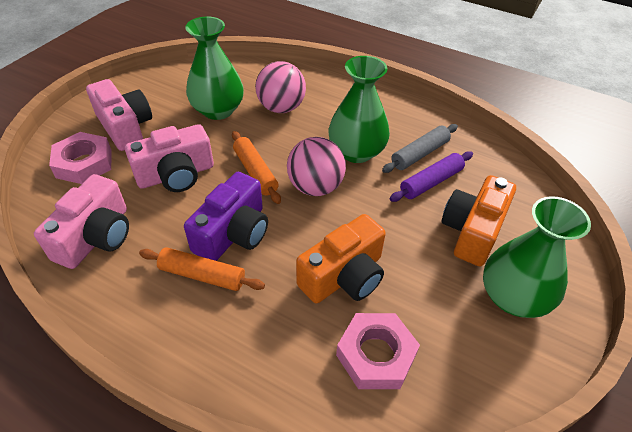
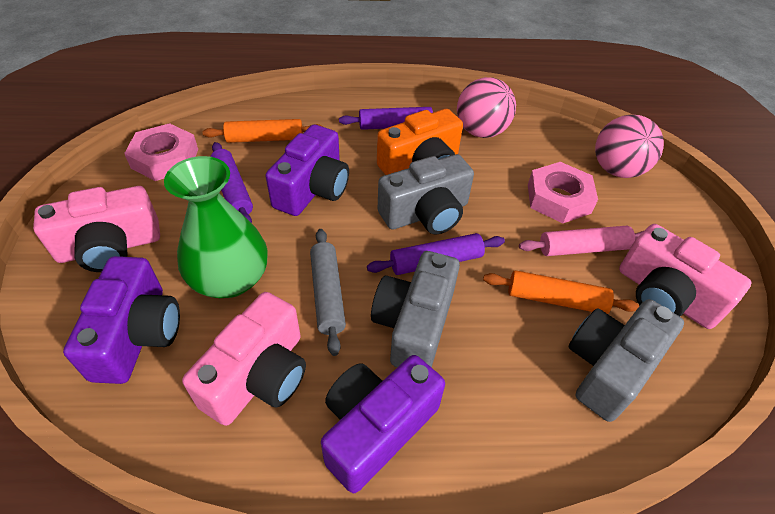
green vase: [185,16,244,120] [328,56,390,163] [483,196,591,318] = 3 -> [164,156,267,298] = 1
grey camera: none = 0 -> [371,251,460,368] [378,154,474,234] [569,299,684,422] = 3
orange camera: [296,214,386,303] [441,175,516,266] = 2 -> [377,109,463,175] = 1
pink rolling pin: none = 0 -> [519,226,643,256] = 1
purple camera: [184,172,268,261] = 1 -> [63,256,180,384] [266,124,349,216] [321,355,445,493] = 3
purple rolling pin: [390,151,473,202] = 1 -> [210,142,253,223] [339,107,433,130] [367,233,505,275] = 3

